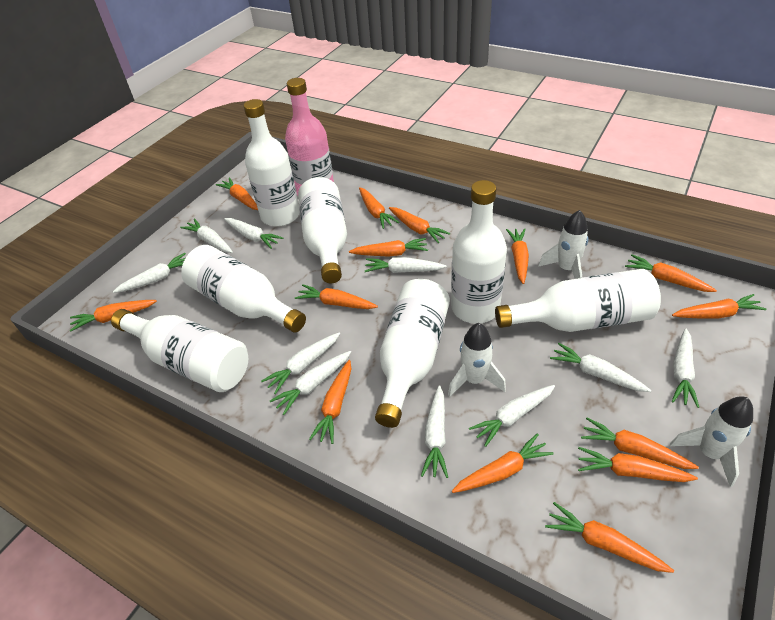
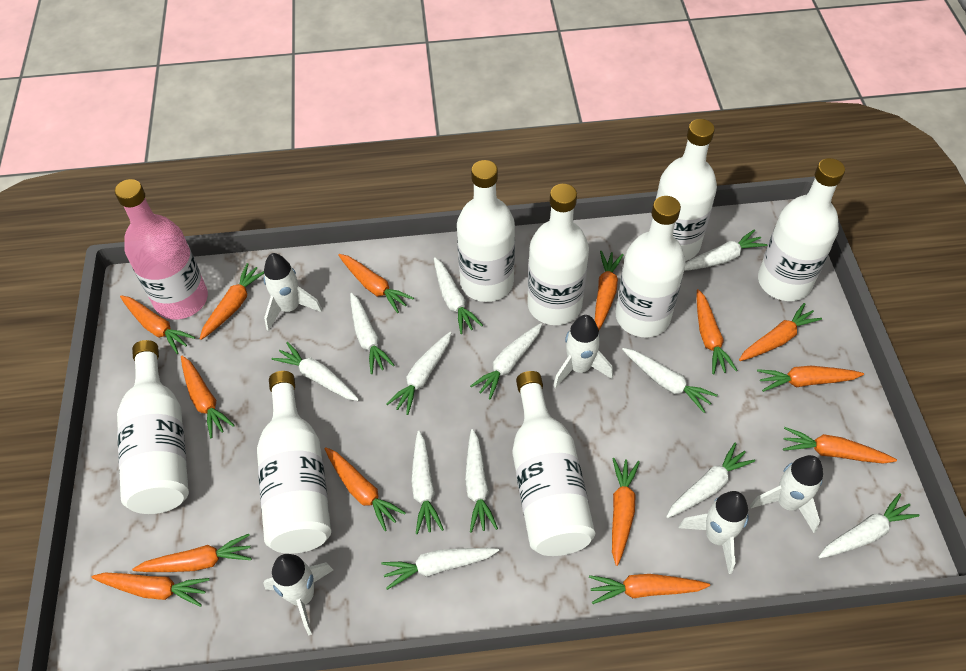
white bottle: [111,309,248,392] [181,245,306,333] [243,99,300,227] [298,177,347,283] [375,279,450,428] [451,180,507,324] [495,269,661,332] = 7 -> [117,340,189,514] [257,371,331,554] [457,160,515,302] [513,371,595,556] [527,184,589,325] [616,196,686,337] [651,119,717,261] [758,158,845,301] = 8
white carrot: [113,253,186,293] [180,218,233,253] [224,218,283,249] [261,333,340,394] [270,351,351,415] [365,257,446,273] [421,385,448,478] [469,385,555,447] [550,343,651,392] [672,329,699,408] = 10 -> [271,342,359,401] [350,293,395,374] [381,548,499,590] [386,332,451,415] [411,431,444,534] [434,257,483,334] [465,429,498,533] [470,323,542,399] [622,348,718,413] [666,442,755,518] [684,229,767,271] [819,493,920,558] = 12
white rocket: [448,323,506,397] [538,210,588,279] [670,396,753,487] = 3 -> [264,253,322,331] [264,554,333,635] [553,315,613,388] [679,491,749,574] [750,455,823,533] = 5

